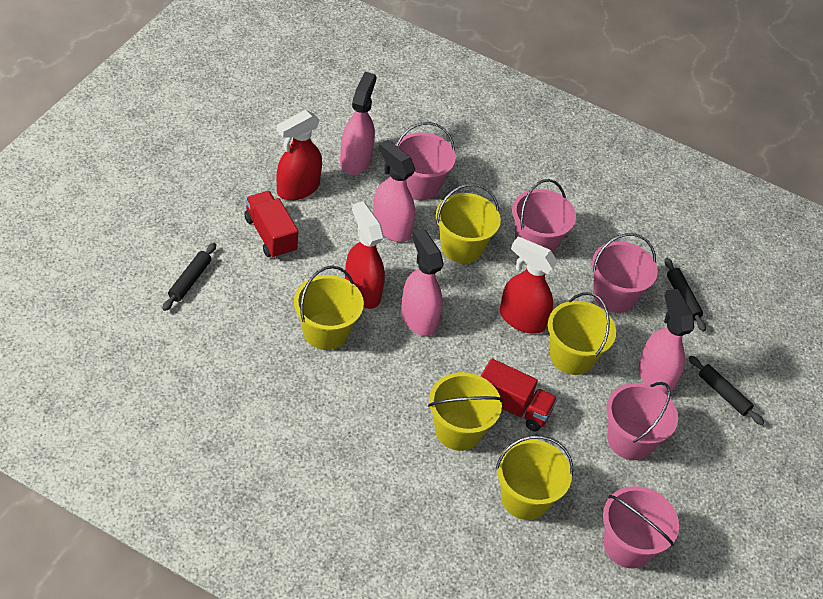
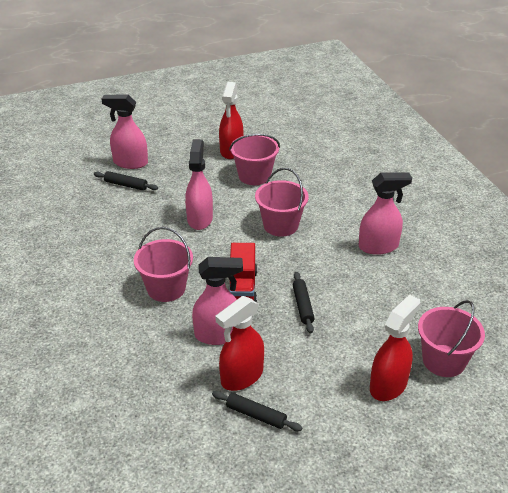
pink bucket: [395,122,456,201] [512,179,576,253] [592,233,658,313] [603,486,679,568] [607,382,678,460] = 5 -> [134,227,193,302] [229,134,280,185] [255,168,309,237] [418,300,485,377] = 4
red truck: [245,191,298,259] [481,359,557,432] = 2 -> [229,243,257,302] = 1
yellow bucket: [294,266,364,350] [428,372,503,451] [436,183,501,263] [495,435,573,520] [548,292,616,375] = 5 -> none = 0

